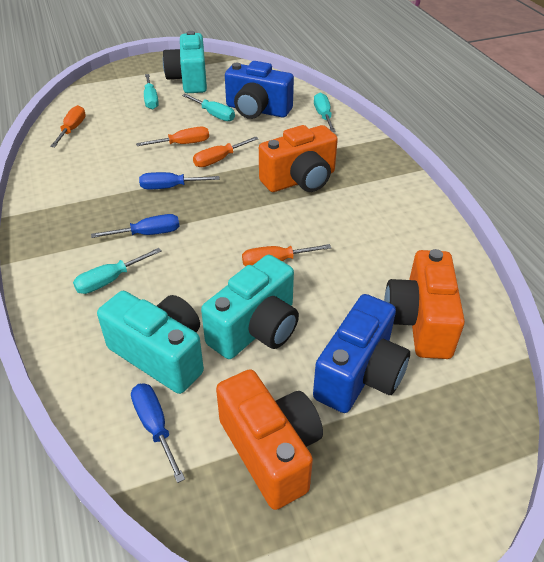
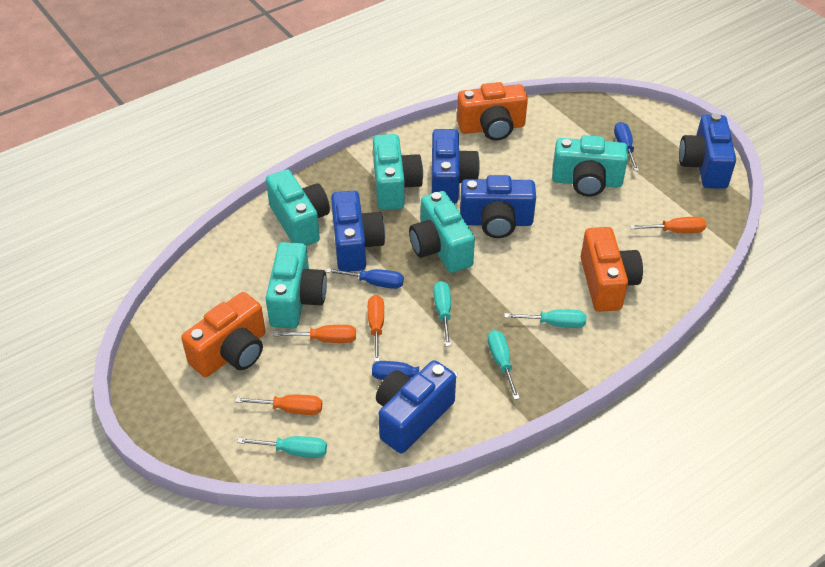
blue camera: [225,61,294,119] [313,294,410,413] = 2 -> [331,191,385,272] [376,360,456,453] [432,129,480,204] [460,175,536,238] [679,113,736,189] = 5
turquoise camera: [97,291,204,394] [163,31,207,93] [201,255,299,359] = 3 -> [266,169,330,246] [266,242,327,328] [373,134,423,210] [409,191,475,273] [552,135,628,197] = 5

